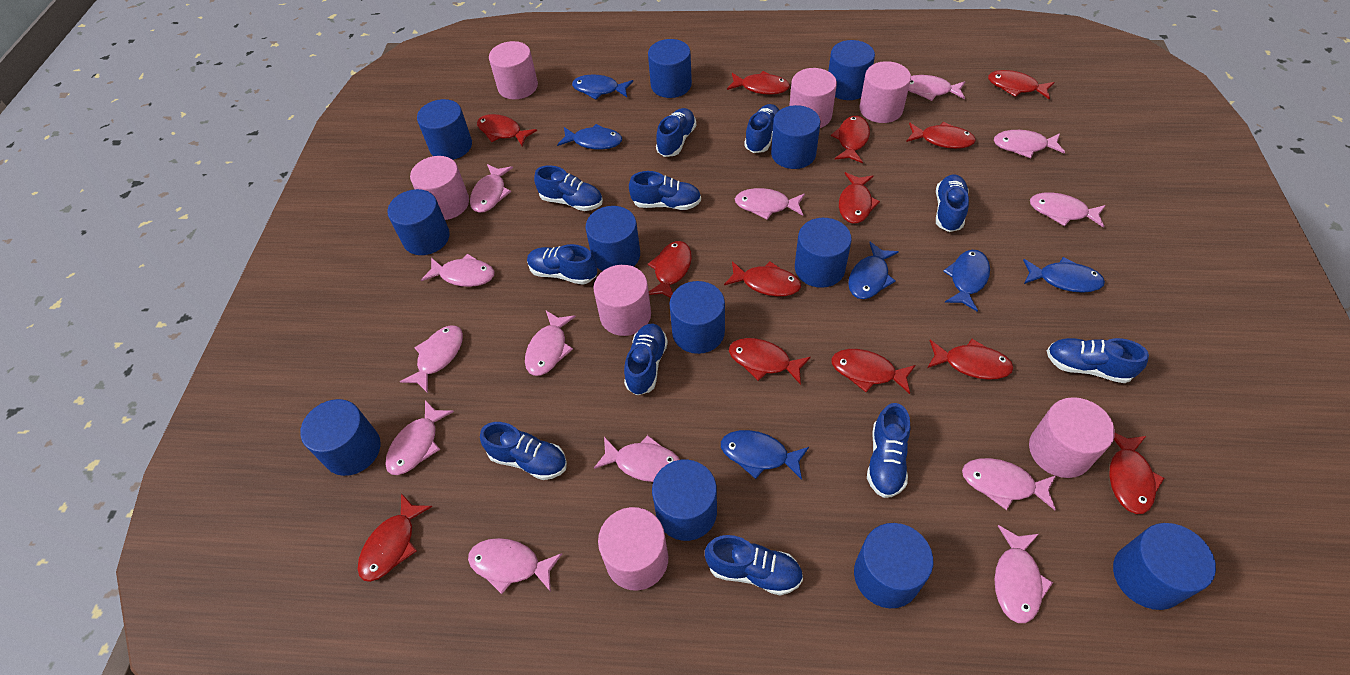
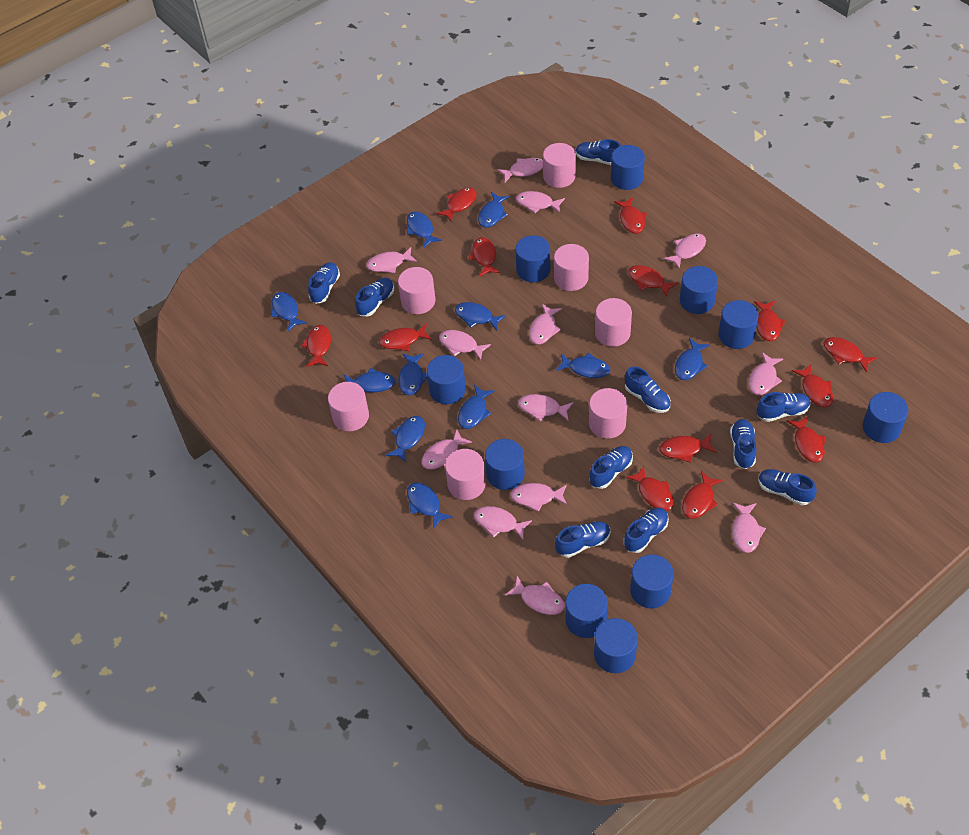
blue cylinder: [300,399,381,476] [387,189,450,255] [417,99,472,160] [586,206,640,271] [648,39,692,98] [652,460,717,541] [670,281,725,354] [771,105,820,169] [795,218,852,288] [828,40,875,100] [854,523,933,608] [1113,523,1216,610] = 12 -> [427,355,466,404] [485,439,525,490] [515,235,550,282] [565,584,608,638] [594,618,638,673] [611,145,645,190] [630,554,674,608] [680,266,718,314] [719,300,759,349] [863,392,909,443] = 10
blue fish: [557,124,622,150] [572,74,633,100] [721,430,809,480] [848,242,899,299] [943,250,990,312] [1023,257,1105,293] = 6 -> [271,292,307,332] [344,368,396,392] [386,416,425,462] [398,353,427,395] [407,211,442,248] [407,483,453,529] [455,302,506,331] [458,385,495,429] [478,192,510,228] [556,353,610,378] [675,338,710,380] = 11
blue shoe: [480,422,567,480] [527,244,597,285] [534,165,603,211] [624,323,668,395] [629,171,701,210] [656,108,696,157] [705,535,803,595] [744,104,779,153] [867,403,910,498] [936,174,969,232] [1047,338,1149,383] = 11 -> [308,263,340,304] [355,278,394,316] [555,521,611,558] [576,139,621,165] [589,446,633,489] [624,508,669,553] [625,366,671,413] [730,419,756,469] [756,392,811,422] [758,469,817,505] = 10

